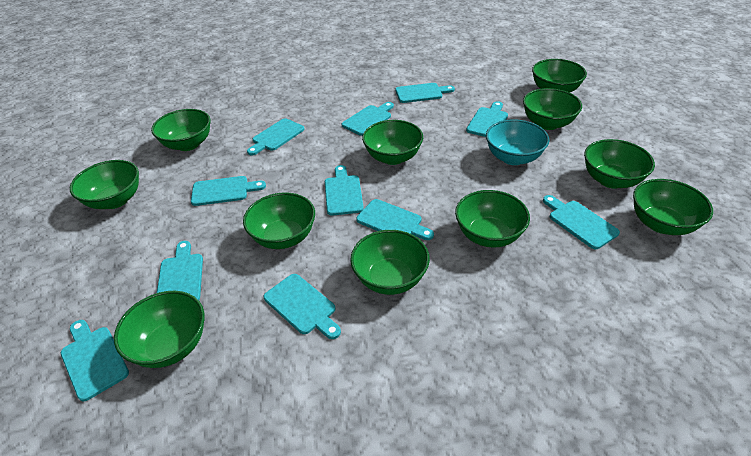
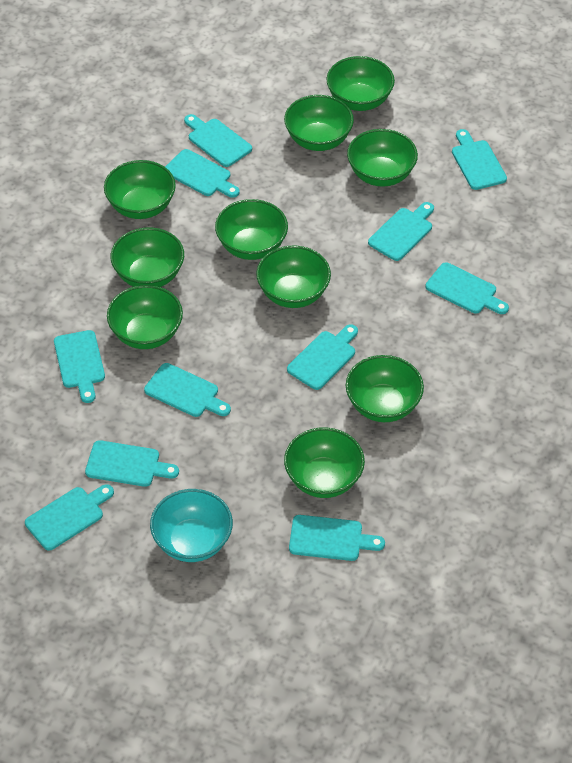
green bowl: [70,160,139,209] [114,291,205,368] [151,109,211,151] [243,192,315,249] [350,230,430,295] [362,120,423,165] [455,190,530,247] [523,88,582,130] [532,59,587,93] [584,139,655,189] [633,179,713,235] = 11 -> [104,160,176,219] [107,285,183,349] [111,227,184,287] [215,199,288,260] [256,246,331,308] [284,95,354,151] [284,427,365,498] [327,56,395,111] [346,355,424,422] [347,129,418,187] = 10

